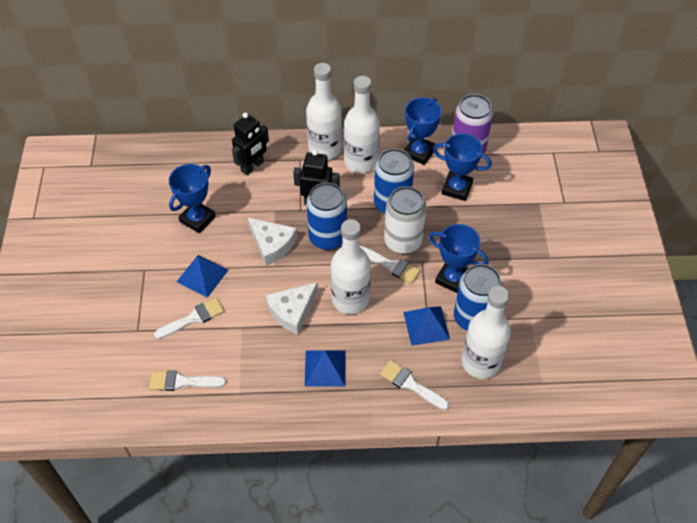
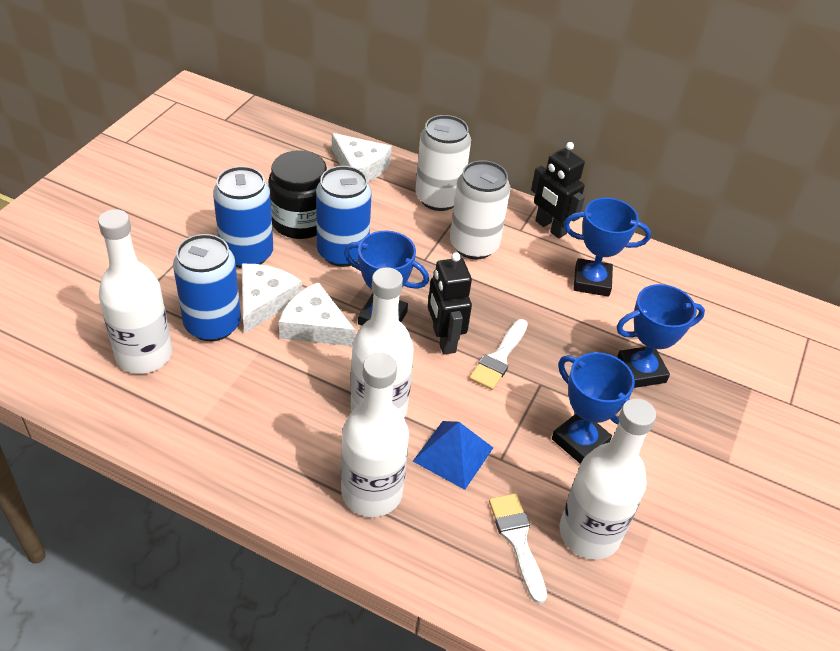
black jar: none = 0 -> [268,150,327,239] = 1
blue pyramid: [177,255,228,298] [305,350,346,387] [403,306,450,346] = 3 -> [413,421,493,490] = 1
purple can: [452,94,493,154] = 1 -> none = 0
white brush: [149,370,226,391] [154,298,224,339] [359,246,421,284] [380,360,449,410] = 4 -> [469,319,528,390] [489,494,547,604] = 2
white can: [384,186,426,254] = 1 -> [415,115,471,211] [450,160,510,259] = 2
white cheese: [248,218,297,266] [265,282,318,335] = 2 -> [242,264,302,334] [279,282,355,346] [332,133,392,182] = 3

